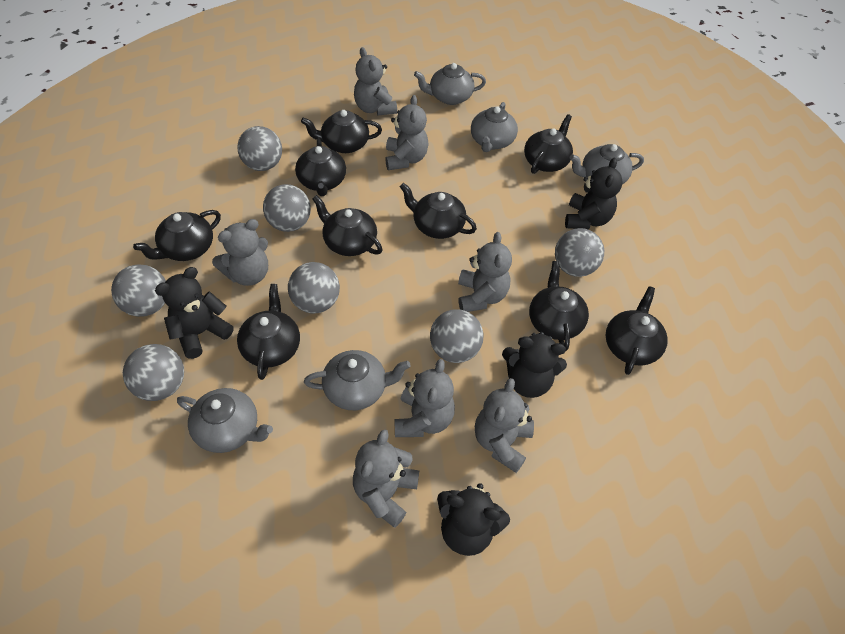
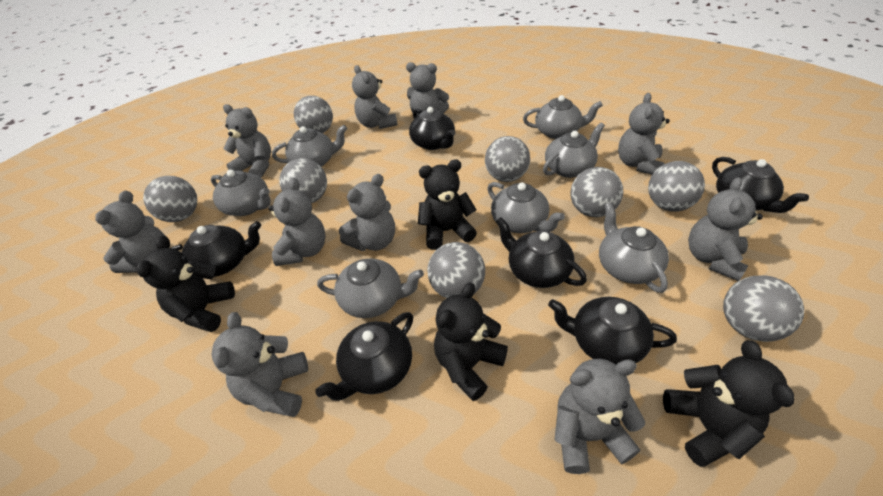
black teapot: [133,210,221,261] [237,284,300,380] [295,138,346,196] [301,110,382,153] [312,195,383,256] [400,183,477,239] [524,114,573,174] [529,261,589,351] [606,286,668,375] = 9 -> [171,221,261,277] [315,312,413,401] [409,107,455,150] [496,217,587,288] [548,297,677,365] [712,157,809,213] = 6
grey ball: [111,264,166,317] [123,344,184,401] [238,126,282,171] [263,184,311,232] [288,262,340,314] [430,309,484,363] [555,228,604,277] = 7 -> [143,176,197,222] [279,158,327,203] [294,96,333,133] [427,242,485,298] [485,136,530,182] [570,167,623,217] [648,161,705,212] [723,275,804,342] = 8
grey teapot: [177,388,273,453] [304,350,411,410] [414,63,486,105] [471,102,518,152] [570,144,644,184] = 5 -> [211,170,270,216] [272,125,347,167] [317,259,424,318] [487,182,565,233] [523,95,603,139] [543,123,605,178] [599,203,669,293] = 7
grey teddy bear: [212,219,268,286] [353,429,419,528] [354,47,397,115] [385,95,429,170] [395,359,455,437] [458,232,512,312] [475,378,534,473] = 7 -> [95,191,165,273] [211,312,308,417] [223,104,271,178] [268,178,326,266] [339,174,395,251] [352,65,398,129] [406,62,449,116] [554,359,645,474] [618,93,670,175] [688,177,763,281] = 10

